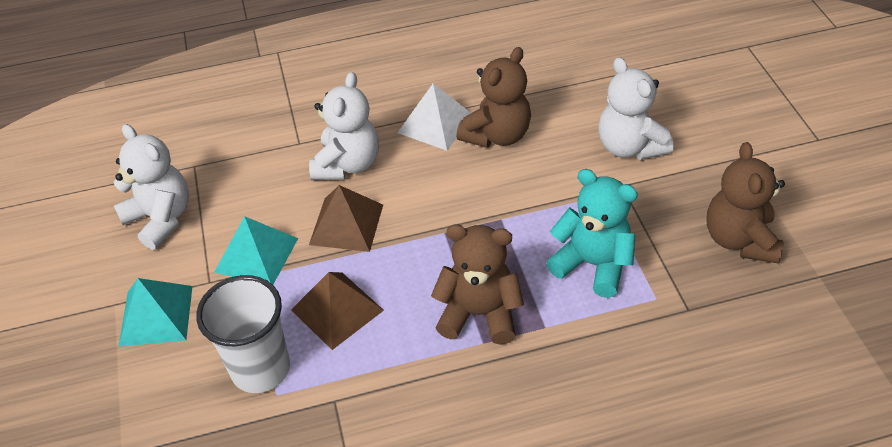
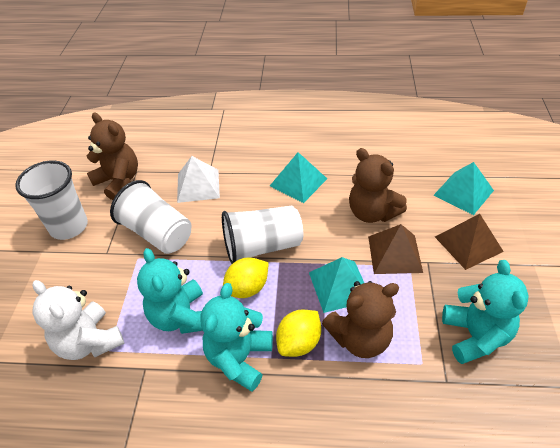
turquoise pyramid: [119,278,193,347] [215,216,298,285] = 2 -> [270,152,327,203] [309,257,364,313] [434,162,494,215] = 3
turquoise teddy bear: [546,169,638,298] = 1 -> [137,248,203,334] [200,283,273,391] [442,260,529,364] = 3
white cup: [196,275,290,393] = 1 -> [15,161,88,240] [110,180,192,254] [222,205,303,264] = 3
white teddy bear: [114,124,189,250] [309,72,379,180] [598,57,674,160] = 3 -> [32,280,124,360] = 1
yellow lemon: none = 0 -> [223,257,269,298] [276,310,321,357] = 2

